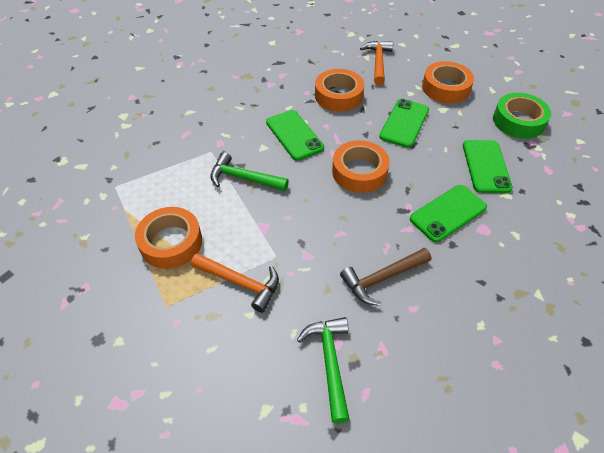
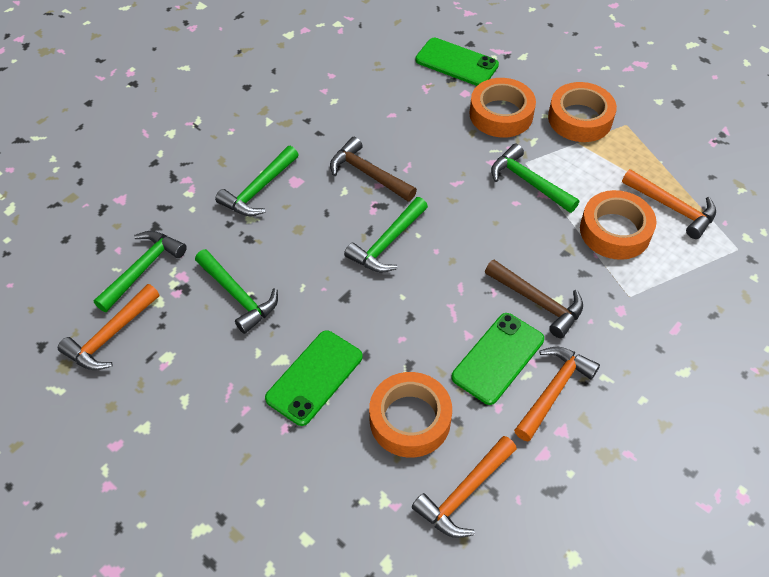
brown hammer: [340,248,431,306] = 1 -> [330,137,417,201] [485,260,583,338] = 2
green hammer: [210,152,289,191] [297,317,350,423] = 2 -> [94,231,187,312] [195,249,278,334] [215,146,299,216] [344,197,428,273] [491,144,579,213] = 5
green phone: [266,110,324,161] [379,99,429,148] [410,185,487,242] [463,140,513,193] = 4 -> [265,330,363,426] [415,38,499,86] [451,313,544,405] = 3
green tape: [493,93,551,139] = 1 -> none = 0
orange hammer: [191,253,279,313] [360,41,393,85] = 2 -> [58,284,159,370] [412,436,517,538] [514,347,600,441] [622,169,716,239] = 4

